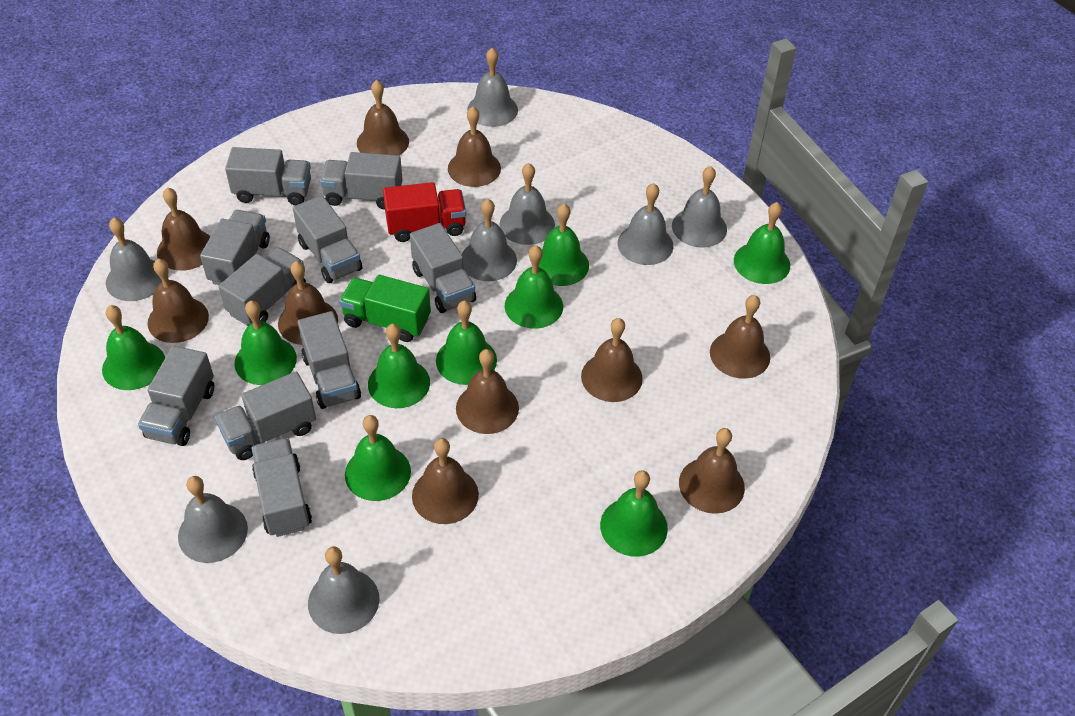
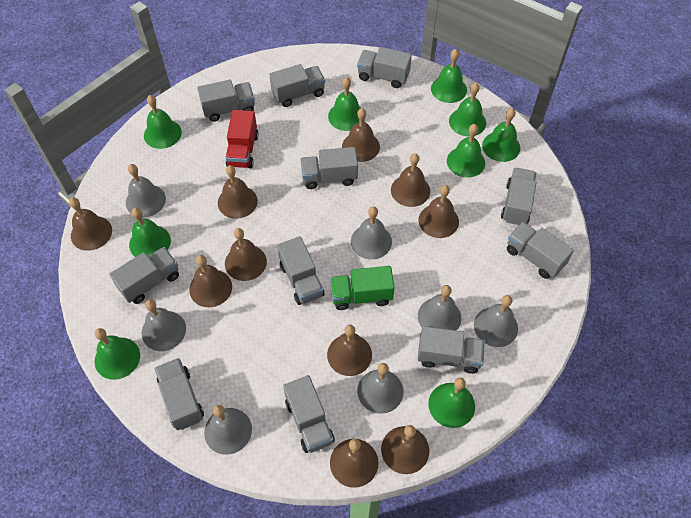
grey bell: [106,217,162,301] [178,476,248,563] [308,547,379,634] [462,199,517,281] [467,48,518,127] [500,163,555,245] [617,183,674,265] [672,166,727,248] = 8 -> [126,164,166,217] [142,299,186,351] [204,405,252,455] [351,206,392,259] [357,363,404,414] [418,285,461,331] [474,295,518,347] = 7
grey truck: [138,346,214,446] [200,210,270,285] [215,372,316,460] [219,247,306,326] [225,147,311,206] [251,438,312,537] [293,195,362,283] [298,311,361,409] [320,152,402,210] [410,223,476,313] = 10 -> [109,247,179,304] [154,358,204,430] [197,80,255,122] [269,64,325,107] [278,236,325,305] [283,375,335,453] [300,147,358,189] [357,47,412,88] [417,326,485,374] [501,168,537,225] [507,222,574,279] = 11

